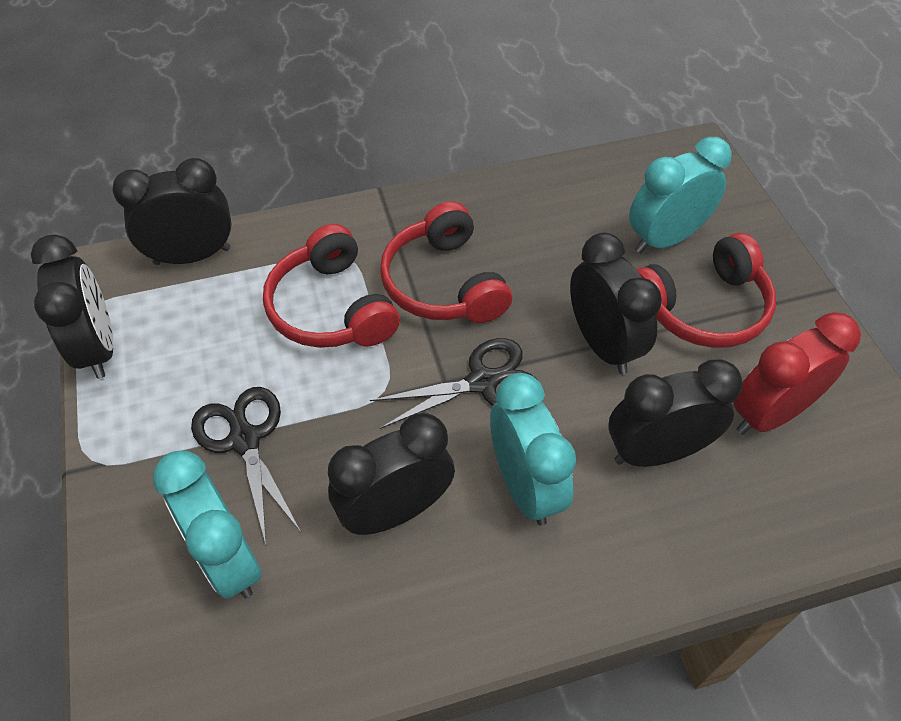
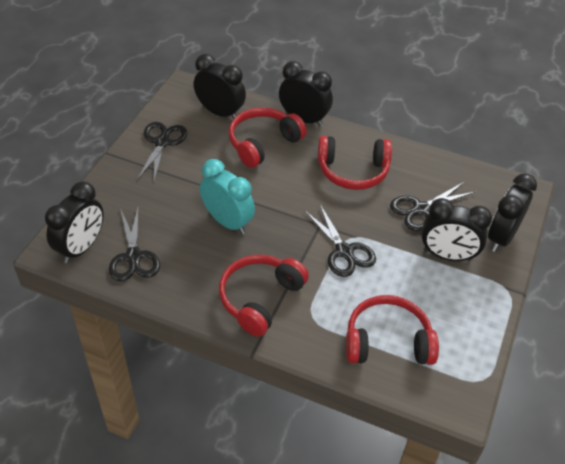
black scissors: [191,387,301,544] [370,338,537,429] = 2 -> [109,208,160,281] [137,122,187,184] [305,205,376,277] [390,182,475,231] = 4
red clock: [733,312,861,435] = 1 -> none = 0
red headphones: [263,224,400,348] [380,201,512,323] [636,233,776,348] = 3 -> [219,255,309,337] [229,108,306,168] [318,136,392,190] [346,295,439,365] = 4
turquoise clock: [153,450,262,599] [490,373,576,526] [629,137,732,253] = 3 -> [200,159,255,234] = 1

